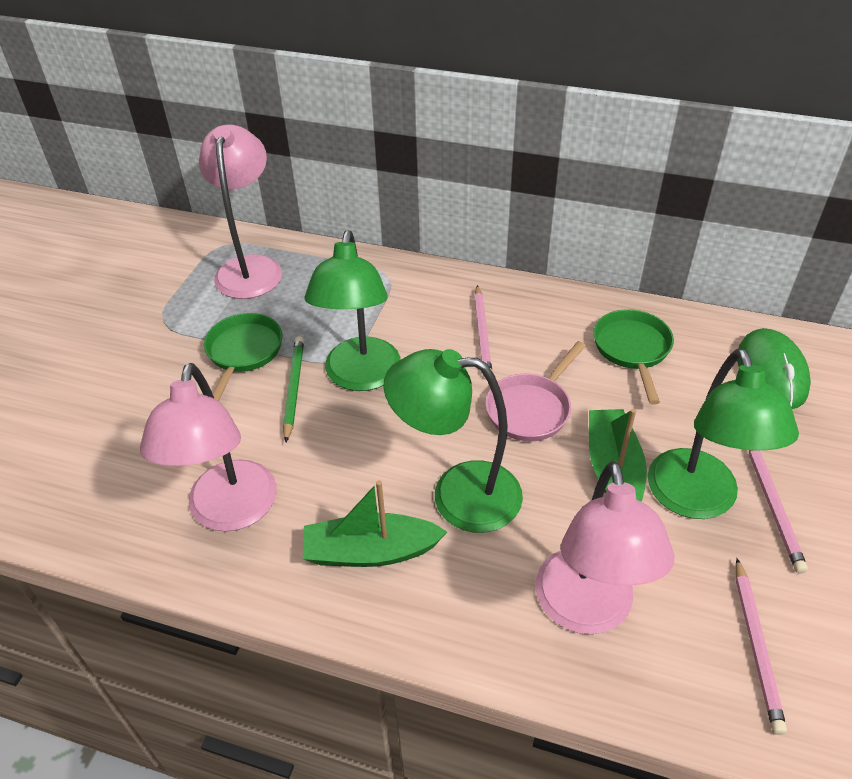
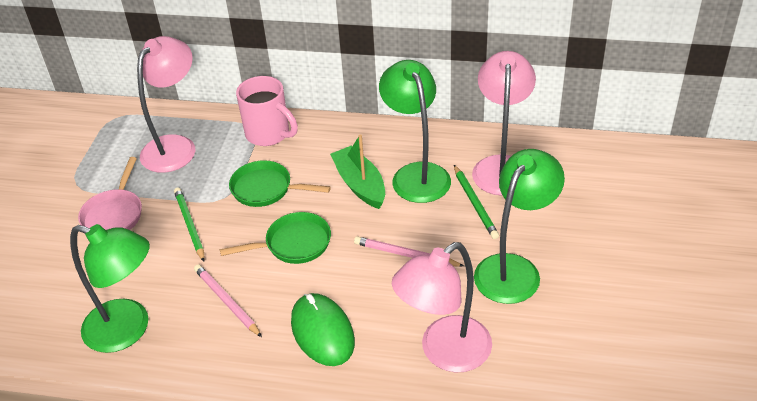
green boat: [303,480,447,567] [589,409,647,502] = 2 -> [330,134,385,209] = 1
green pencil: [283,336,304,442] = 1 -> [174,187,205,262] [454,165,499,239] = 2
pink mug: none = 0 -> [236,76,298,146] = 1
pink pencil: [474,285,492,376] [736,558,787,735] [749,450,808,574] = 3 -> [194,264,262,337] [354,236,464,267] = 2

